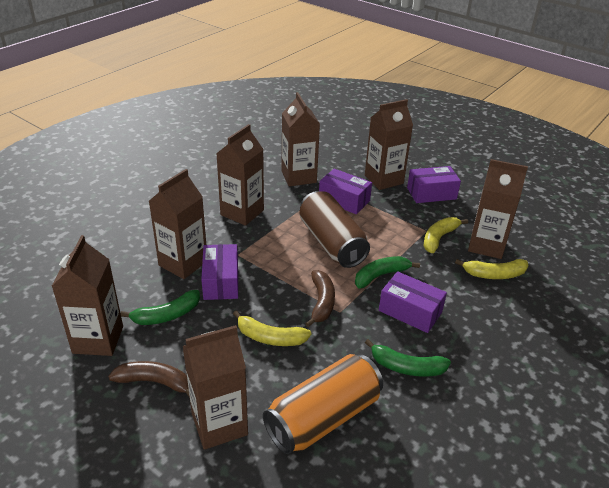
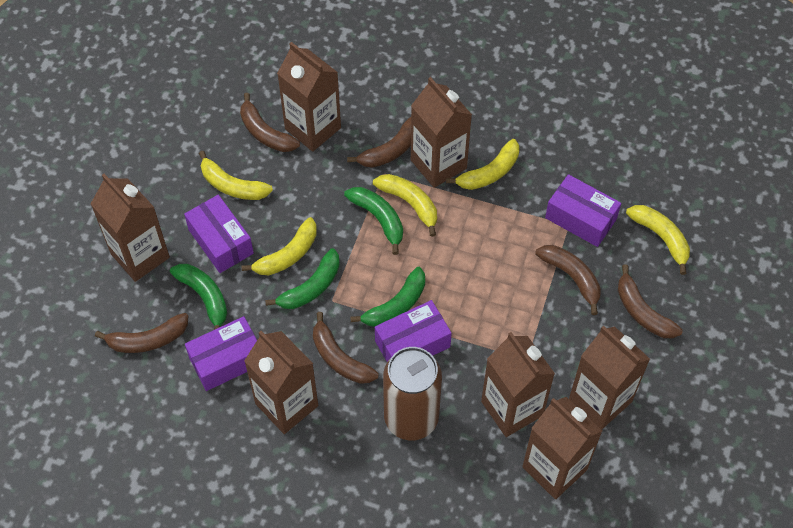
brown banana: [108,361,189,396] [305,270,335,327] = 2 -> [95,313,188,353] [240,93,300,152] [313,312,379,384] [347,117,411,168] [535,245,601,315] [618,265,683,338] = 6
green banana: [120,290,200,325] [355,256,420,289] [365,339,451,377] = 3 -> [170,264,227,330] [265,248,340,309] [344,187,403,255] [350,267,425,327] = 4
orange can: [263,354,383,454] = 1 -> none = 0
yellow banana: [233,310,311,346] [423,217,468,253] [455,259,529,279] = 3 -> [199,151,273,200] [242,217,317,275] [373,174,437,237] [446,139,519,190] [626,205,690,275] = 5

